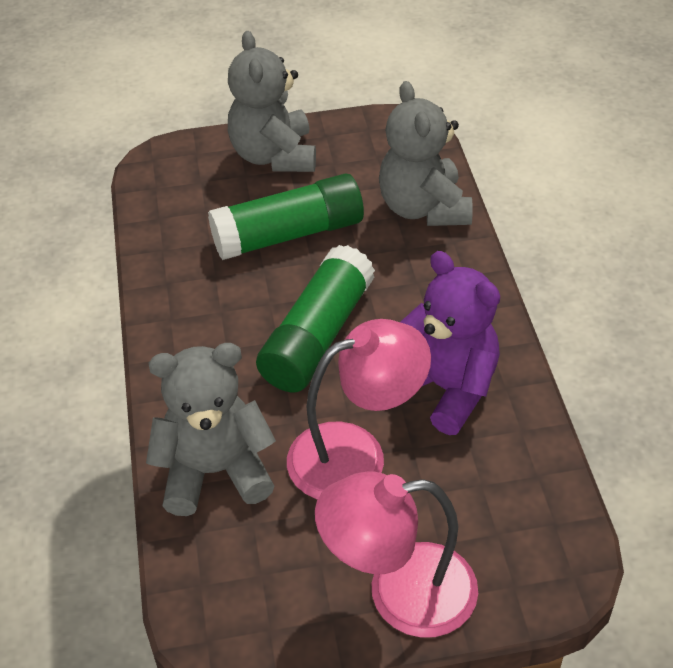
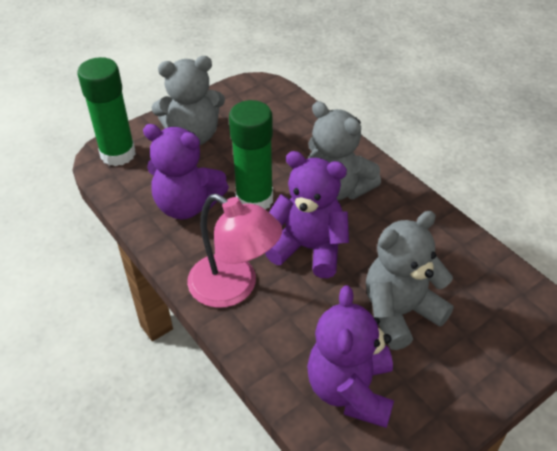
pink lamp: [287,319,431,500] [315,471,478,638] = 2 -> [187,194,282,308] = 1
purple teddy bear: [400,251,500,435] = 1 -> [143,124,229,219] [265,151,349,278] [307,285,394,428] = 3

